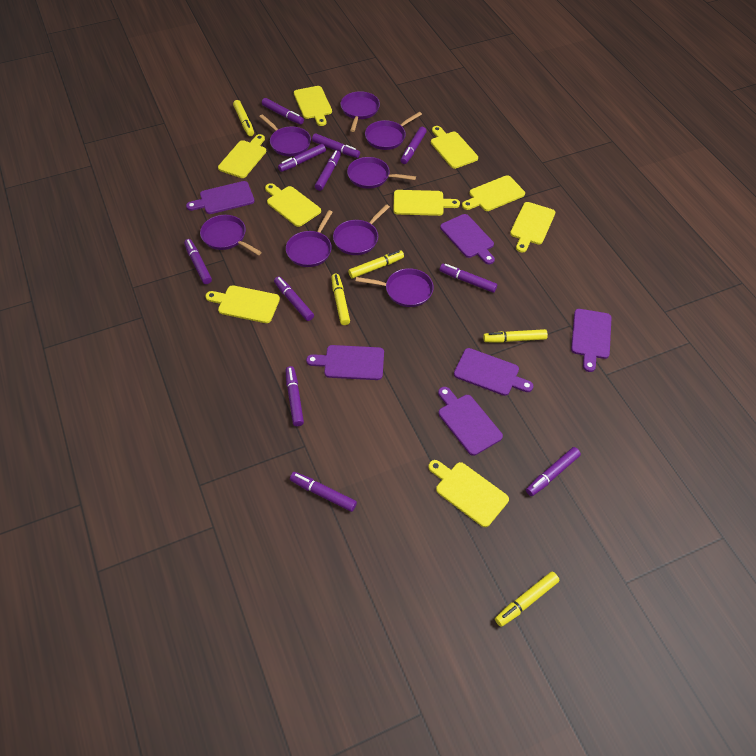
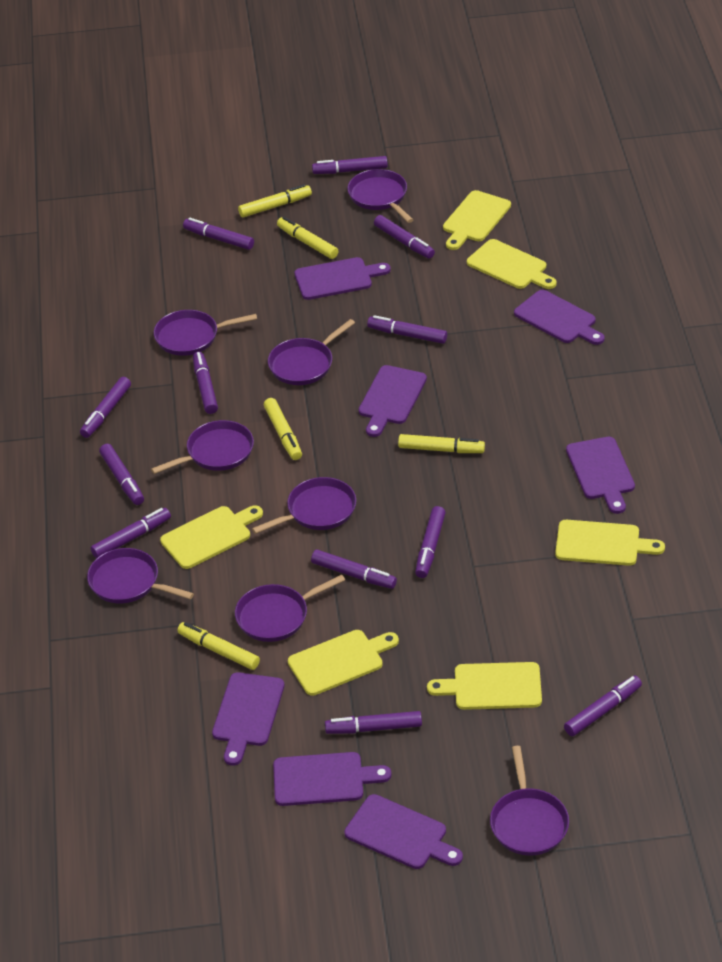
purple cutting board: [186,181,255,214] [306,345,384,380] [438,387,503,456] [440,214,495,264] [454,348,533,396] [571,309,612,372] = 6 -> [212,672,284,766] [273,752,391,806] [295,257,391,300] [344,794,463,869] [359,365,427,437] [514,290,605,345] [566,437,635,514] = 7
purple marker: [184,239,212,284] [262,98,304,125] [274,276,314,321] [278,144,326,172] [286,366,304,426] [290,472,357,512] [312,133,360,158] [315,150,341,191] [401,127,427,164] [440,264,497,293] [526,447,581,496] = 11 -> [80,377,131,438] [91,508,171,558] [99,444,144,505] [183,218,254,250] [193,352,218,414] [311,549,397,589] [312,156,388,174] [325,711,422,734] [367,315,447,344] [374,215,435,259] [415,506,446,578] [564,675,642,736] = 12
yellow cutting board: [205,285,280,323] [218,134,266,178] [265,183,321,227] [294,86,332,126] [393,190,460,216] [428,460,509,527] [431,126,478,169] [462,175,525,211] [510,202,555,253] = 9 -> [160,506,263,569] [288,630,399,696] [427,662,542,710] [443,190,511,250] [467,239,557,289] [555,520,665,566] = 6

